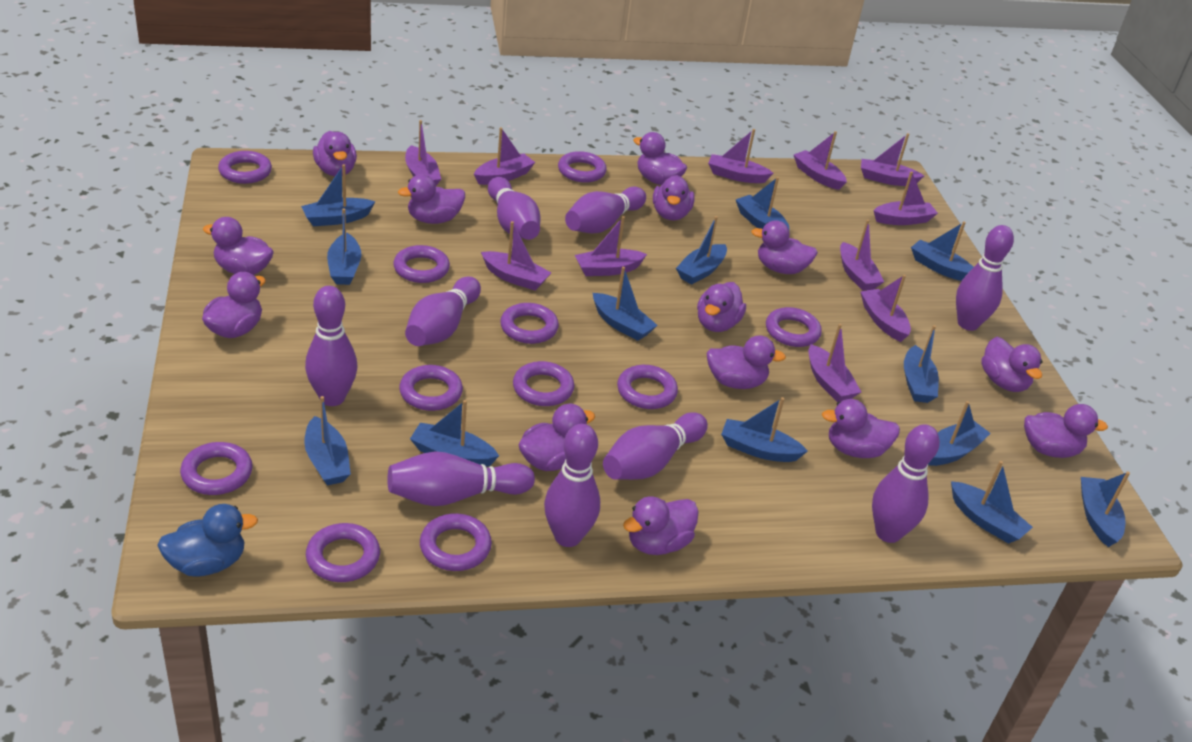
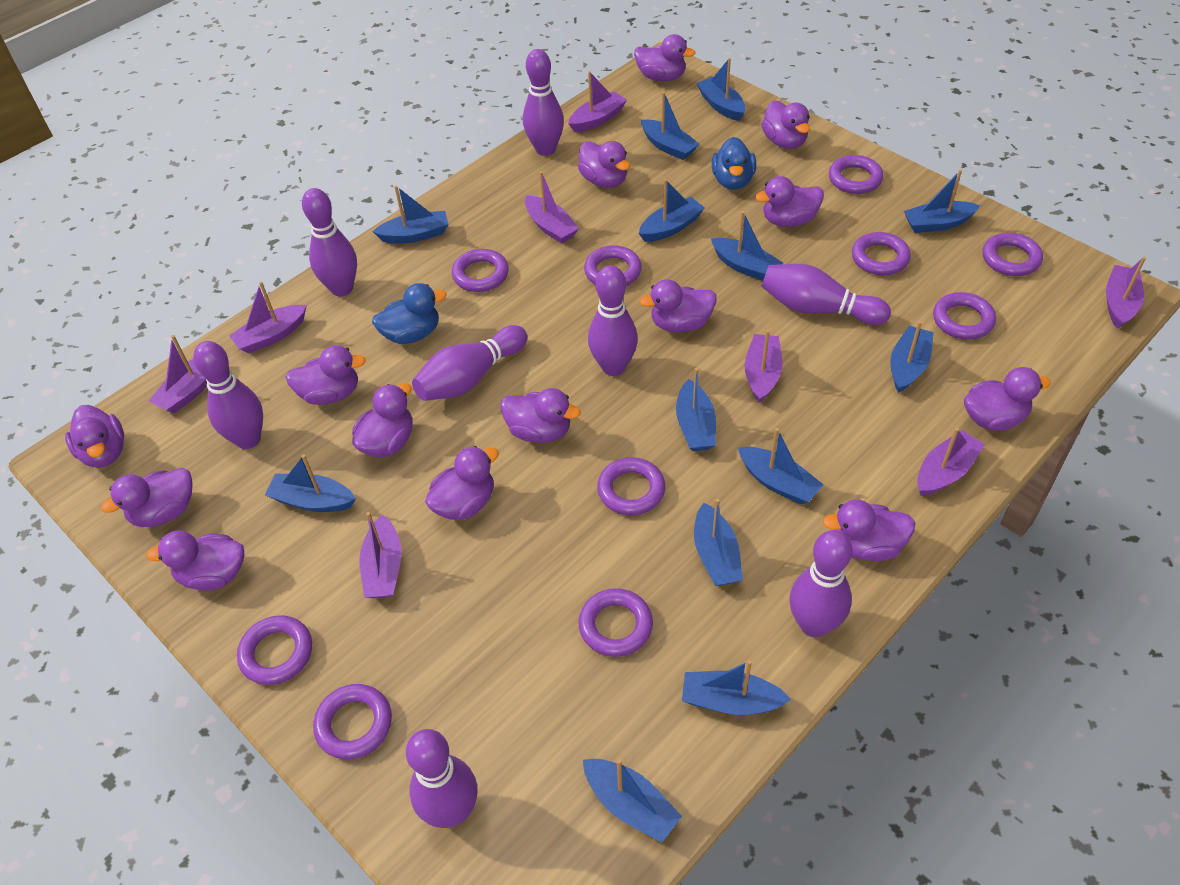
blue duck: [157,504,258,577] = 1 -> [372,283,447,344] [712,137,756,190] = 2
purple boat: [405,120,441,186] [474,127,535,185] [481,221,551,291] [575,216,647,276] [708,129,773,183] [794,131,847,190] [808,324,861,402] [840,220,884,291] [861,133,924,186] [861,275,911,342] [874,171,938,225] = 11 -> [149,335,207,414] [229,281,307,354] [360,512,402,598] [525,171,579,244] [568,71,627,132] [745,330,782,403] [917,428,985,496] [1106,257,1146,329] = 8
purple bowling pin: [305,286,358,406] [387,451,535,506] [405,276,481,346] [488,177,540,240] [544,424,600,547] [565,187,646,233] [603,412,708,480] [872,424,940,543] [956,225,1014,331] = 9 -> [193,341,263,449] [302,188,357,296] [406,729,477,828] [412,325,527,401] [523,49,564,156] [588,265,638,376] [761,264,891,325] [790,530,853,637] = 8
purple ring: [180,442,253,495] [218,151,272,184] [306,523,380,582] [393,245,450,283] [399,365,463,411] [420,513,492,571] [500,303,559,344] [513,361,574,406] [558,151,607,183] [617,365,678,409] [766,307,822,347] = 11 -> [237,615,312,685] [313,684,392,759] [452,249,509,292] [578,588,653,657] [584,245,642,286] [597,457,665,515] [829,155,884,194] [852,232,911,275] [933,292,996,340] [982,232,1043,276] = 10

